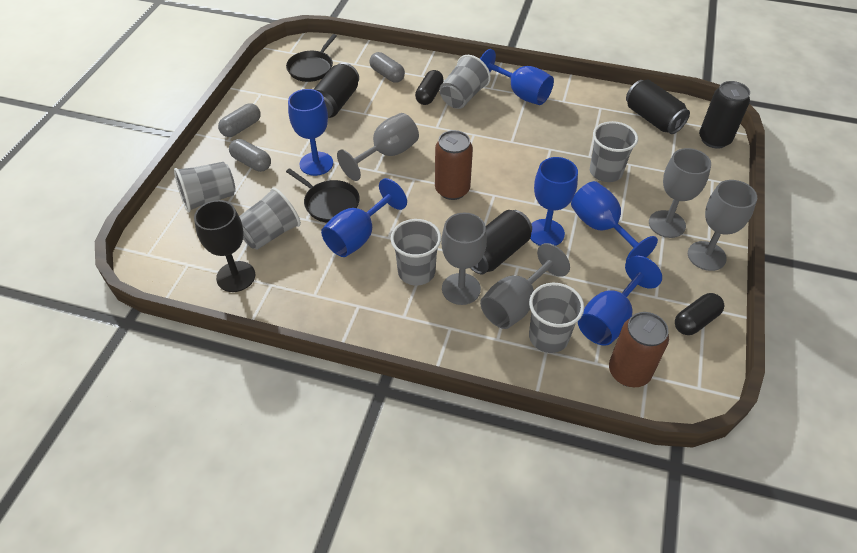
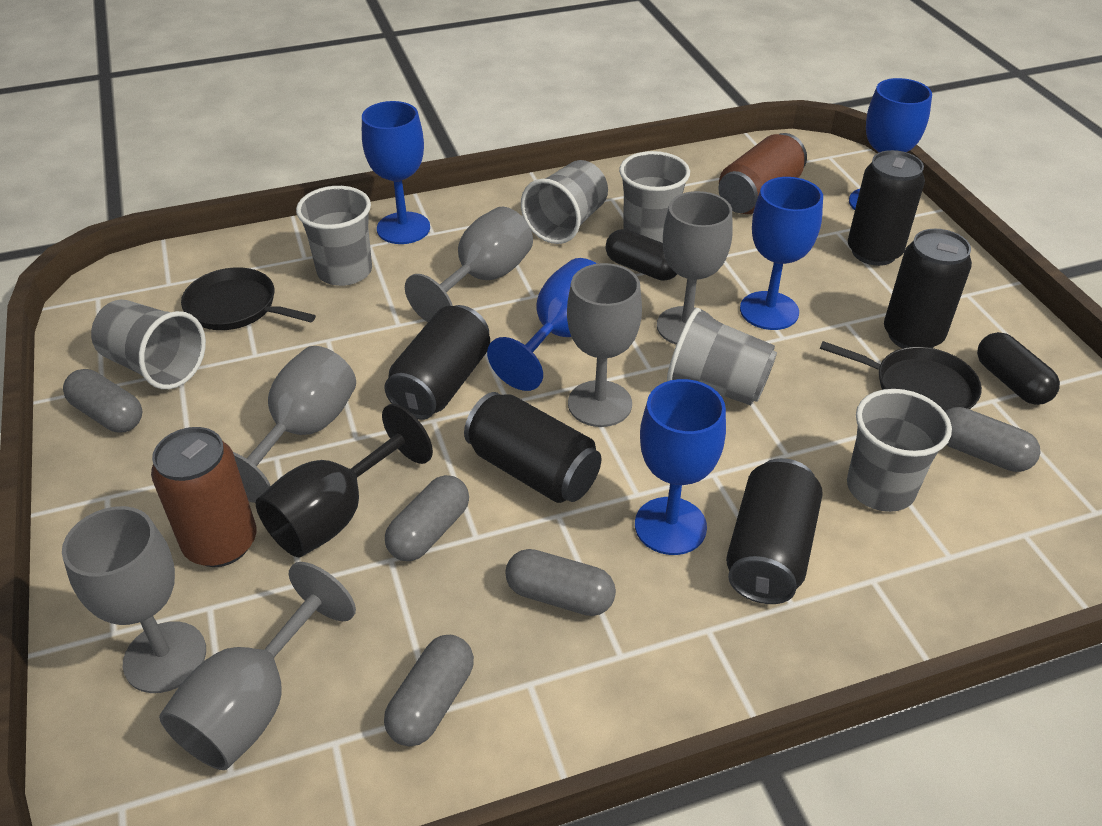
black can: [313,62,359,118] [470,210,532,274] [626,79,690,134] [699,81,750,149] = 4 -> [384,305,490,420] [464,392,601,503] [726,458,823,604] [848,150,925,266] [884,229,972,348] = 5
blue goblet: [288,89,333,176] [321,178,407,257] [480,49,554,105] [530,157,578,246] [571,181,658,261] [578,256,662,346] = 6 -> [362,101,430,244] [487,258,597,391] [635,379,726,555] [740,177,823,330] [849,78,932,210] = 5
grey capsule: [218,104,261,137] [229,139,271,172] [369,52,405,83] = 3 -> [63,369,142,433] [384,635,474,746] [385,475,469,561] [505,549,616,616] [945,407,1041,472] = 5
grey goblet: [337,113,419,181] [441,213,487,305] [480,243,570,329] [649,148,711,238] [688,180,757,271] = 5 -> [62,506,206,693] [159,562,356,770] [233,346,356,503] [405,206,533,322] [567,263,642,427] [657,191,733,345] = 6

